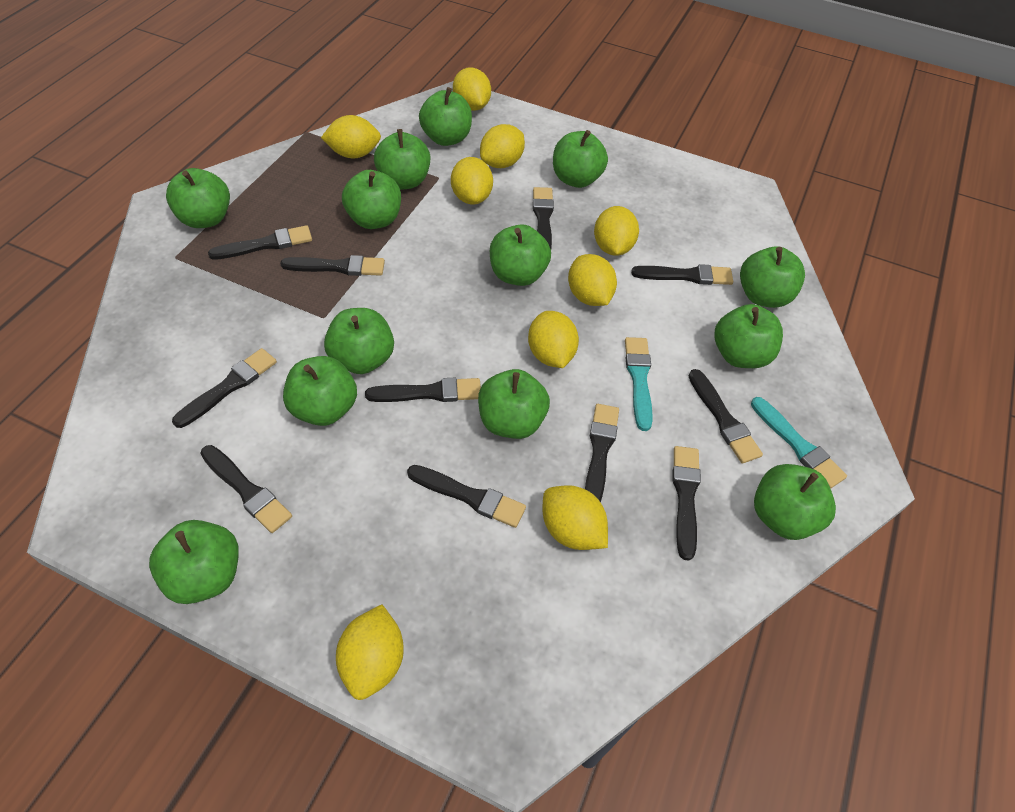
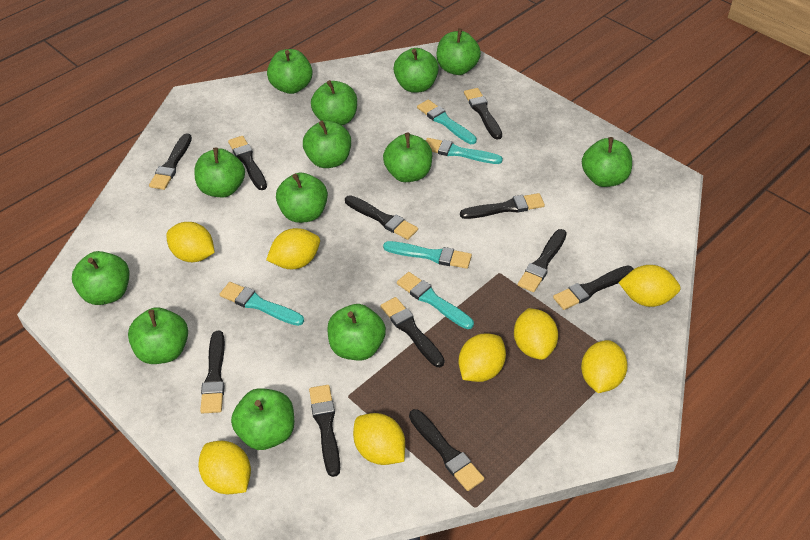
turquoise brush: [625,337,653,431] [751,397,847,489] = 2 -> [220,282,304,326] [383,241,472,269] [397,272,474,329] [417,100,477,144] [426,138,503,164] = 5
yellow lemon: [321,115,381,158] [336,604,404,700] [451,157,493,205] [453,67,491,111] [480,124,525,168] [528,311,579,368] [542,485,608,550] [568,254,617,306] [594,206,639,256] = 9 -> [166,222,215,262] [198,441,251,494] [266,228,320,269] [353,413,405,465] [459,333,506,382] [514,308,558,360] [581,340,628,393] [618,265,681,307] = 8

